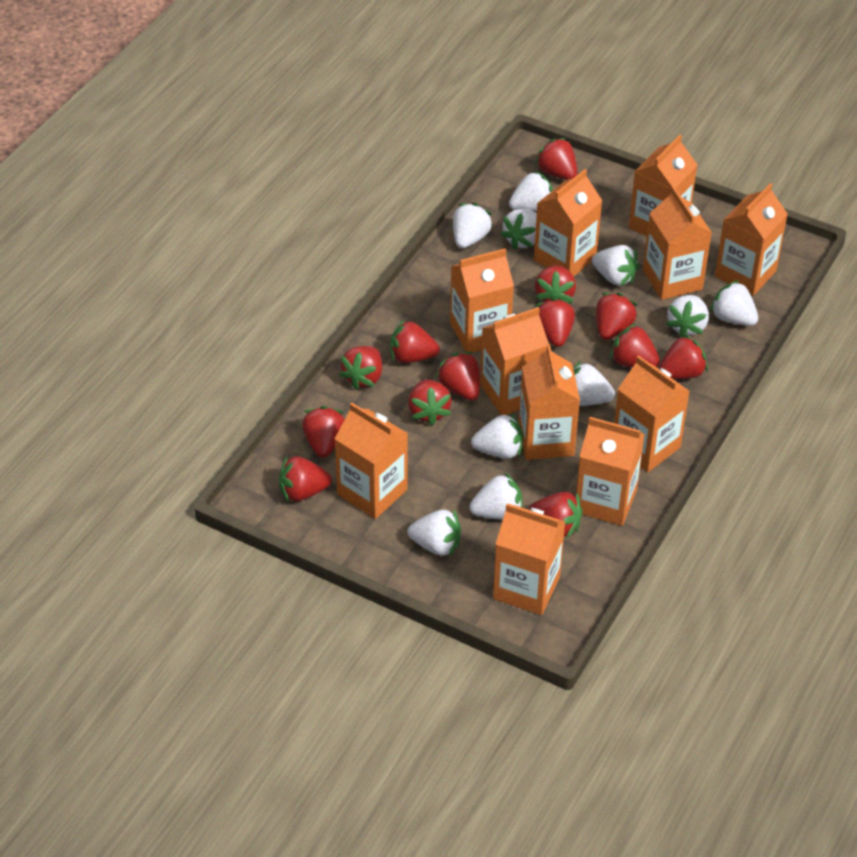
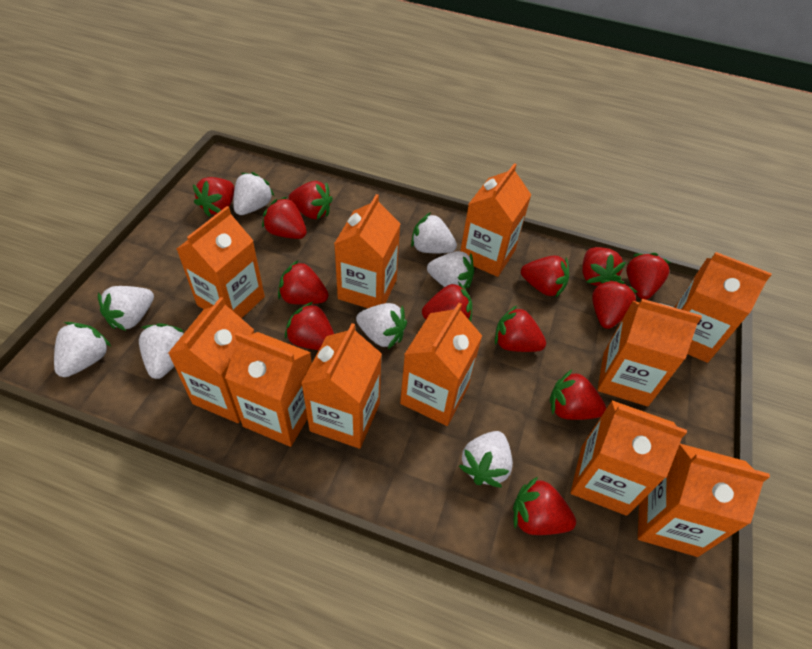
white strawberry: [407,510,461,556] [453,203,493,248] [469,473,523,520] [471,413,523,459] [500,209,537,250] [509,171,553,211] [573,361,615,406] [592,245,639,286] [666,295,709,338] [710,280,758,326] = 10 -> [54,322,111,377] [98,286,154,331] [139,324,184,379] [233,172,274,215] [356,303,407,349] [411,212,457,253] [427,251,474,289] [459,431,513,488] = 8

